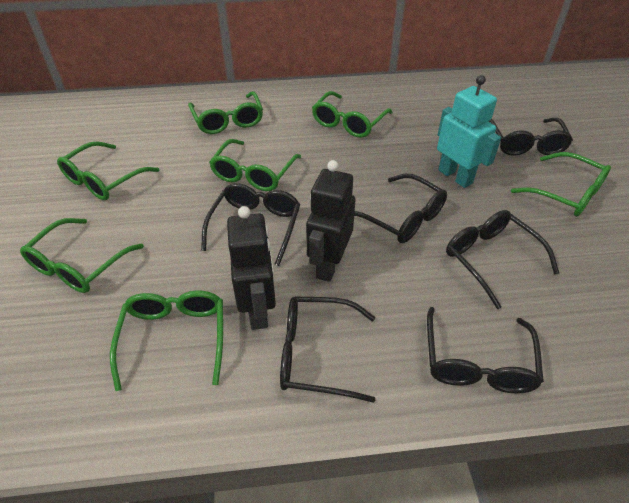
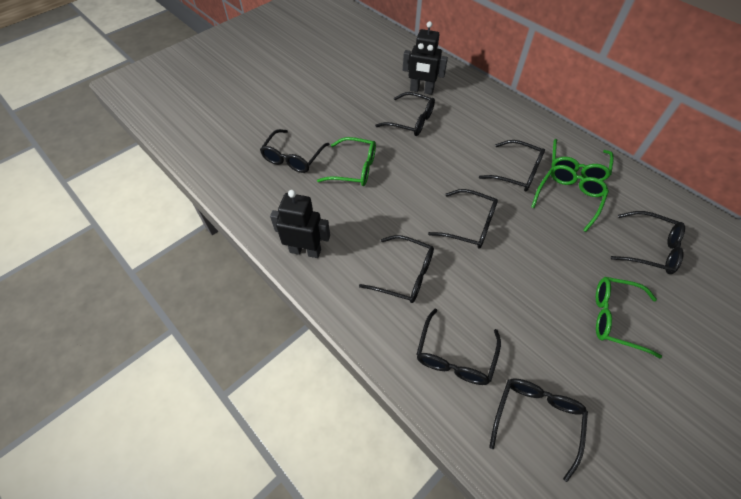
black glasses: [201,183,300,266] [280,296,375,403] [354,174,447,243] [427,307,544,393] [446,210,559,309] [488,118,573,156] = 6 -> [260,129,329,173] [359,235,434,303] [375,92,435,136] [416,309,501,385] [428,189,498,249] [479,140,545,191] [489,378,588,482] [611,211,685,274] = 8
green glasses: [20,218,144,293] [57,141,159,200] [110,290,223,391] [188,91,263,134] [209,139,301,191] [312,91,393,138] [511,152,611,216] = 7 -> [317,137,376,186] [531,165,609,232] [551,139,614,181] [596,277,662,359] = 4
turquoise robot: [437,75,501,188] = 1 -> none = 0

